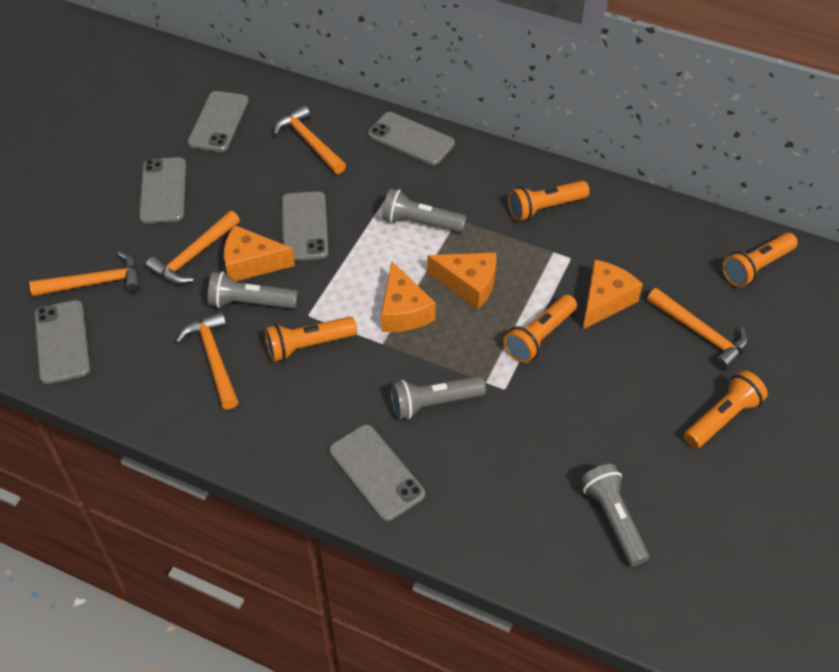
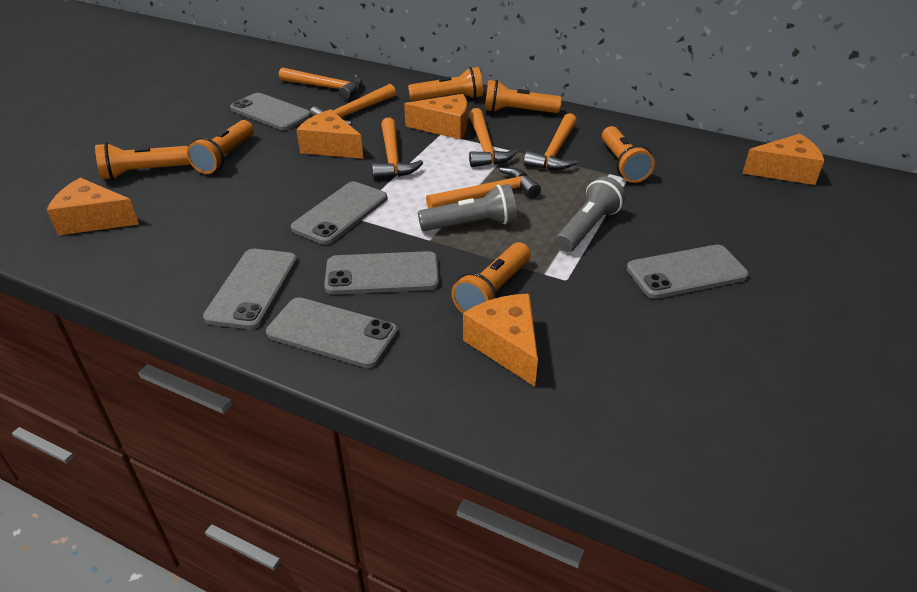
grey flashlight: [208,271,298,309] [382,188,467,233] [390,376,486,419] [580,464,649,566] = 4 -> [418,184,517,231] [555,176,625,252] = 2
orange cheese: [224,225,295,281] [381,261,436,332] [427,253,496,309] [583,260,643,329] = 4 -> [47,178,139,236] [296,109,363,159] [404,94,467,140] [463,294,538,387] [742,134,824,185] = 5
orange flashlight: [265,317,357,362] [504,295,577,363] [508,181,590,221] [684,370,768,448] [722,232,798,287] = 5 -> [95,143,190,180] [187,120,254,174] [408,67,483,101] [452,242,530,313] [485,80,562,113] [602,126,655,183] = 6
orange hammer: [29,252,141,297] [146,211,240,284] [175,311,239,409] [273,105,346,174] [647,288,749,371] = 5 -> [279,67,363,100] [309,84,396,125] [372,118,423,179] [426,167,541,208] [469,108,518,167] [524,113,577,170] = 6

